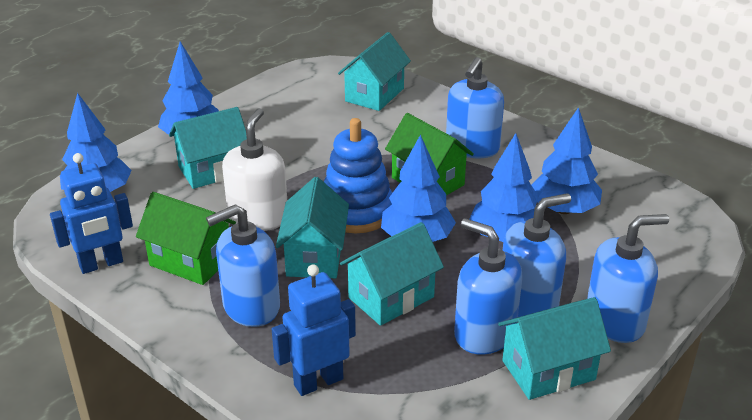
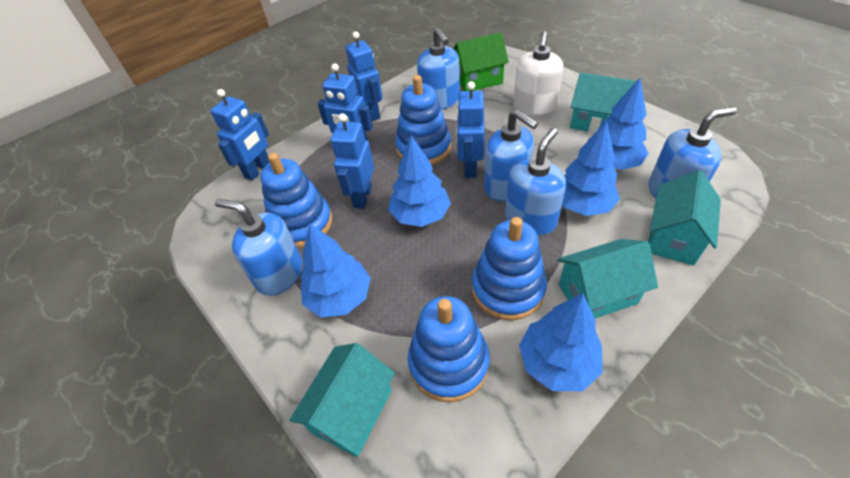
blue robot: [50,153,133,274] [272,264,356,396] = 2 -> [211,89,270,181] [317,64,373,141] [331,113,374,209] [345,31,383,121] [456,81,485,178] = 5
blue stacking toy: [324,118,392,233] = 1 -> [260,153,332,248] [395,75,451,165] [408,296,490,402] [472,217,547,320] = 4
green house: [136,192,236,285] [385,113,474,195] = 2 -> [453,32,509,91] = 1
turquoise house: [169,107,247,189] [276,177,349,278] [338,32,411,111] [340,222,444,326] [498,297,611,400] = 5 -> [289,343,395,457] [558,239,658,318] [570,73,636,133] [648,171,721,265] = 4

